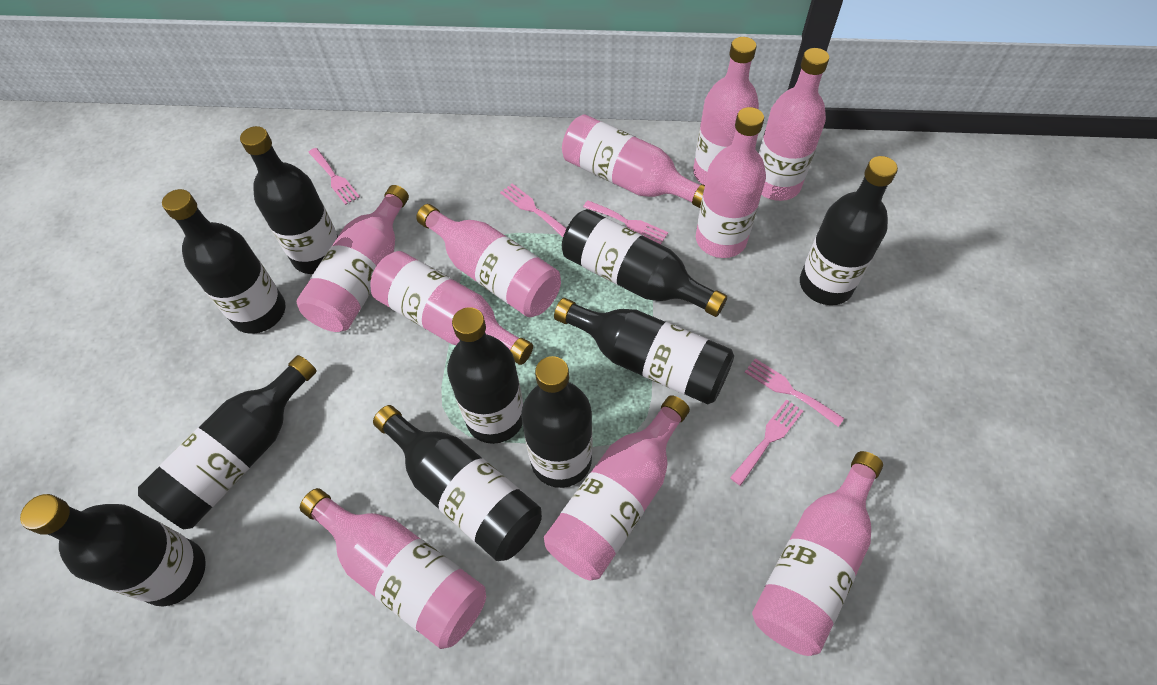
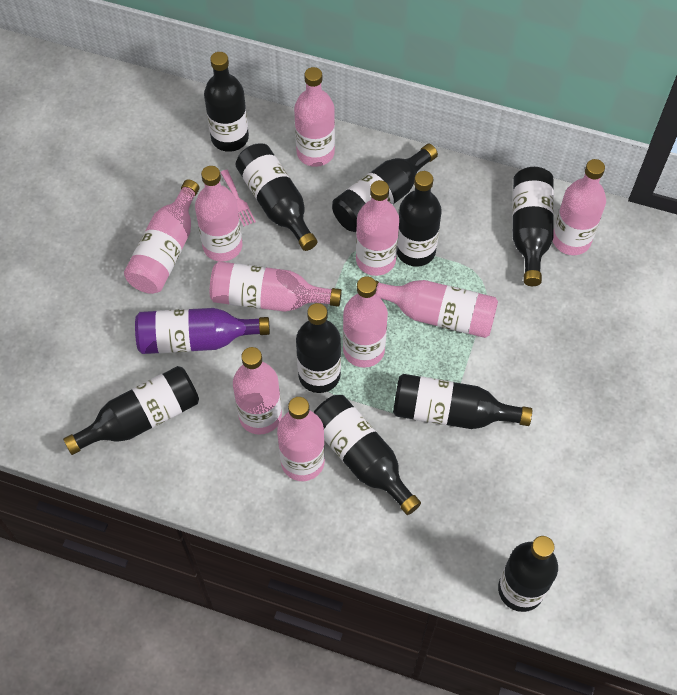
pink fork: [308,148,360,205] [500,183,567,237] [583,200,668,244] [730,399,803,486] [745,358,844,427] = 5 -> [220,170,256,226] = 1
purple bottle: none = 0 -> [135,308,270,354] = 1

